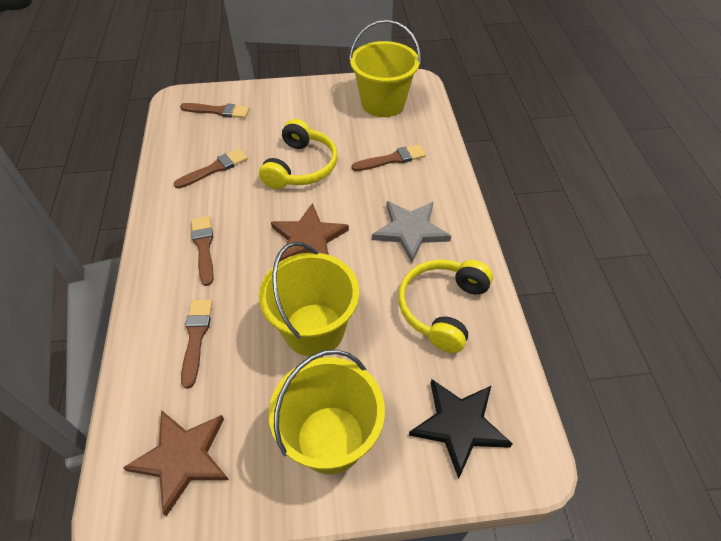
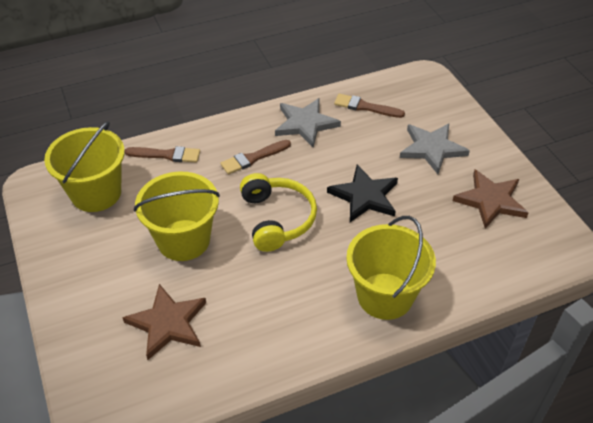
brown brush: [174,149,248,189] [180,103,250,118] [181,300,212,388] [191,216,213,286] [352,145,426,171] = 5 -> [125,146,200,162] [220,140,291,174] [334,94,405,118] = 3
grey star: [372,201,451,263] = 1 -> [275,98,341,147] [400,124,470,174] = 2
yellow headphones: [259,119,338,189] [398,259,493,353] = 2 -> [240,173,317,252] = 1

